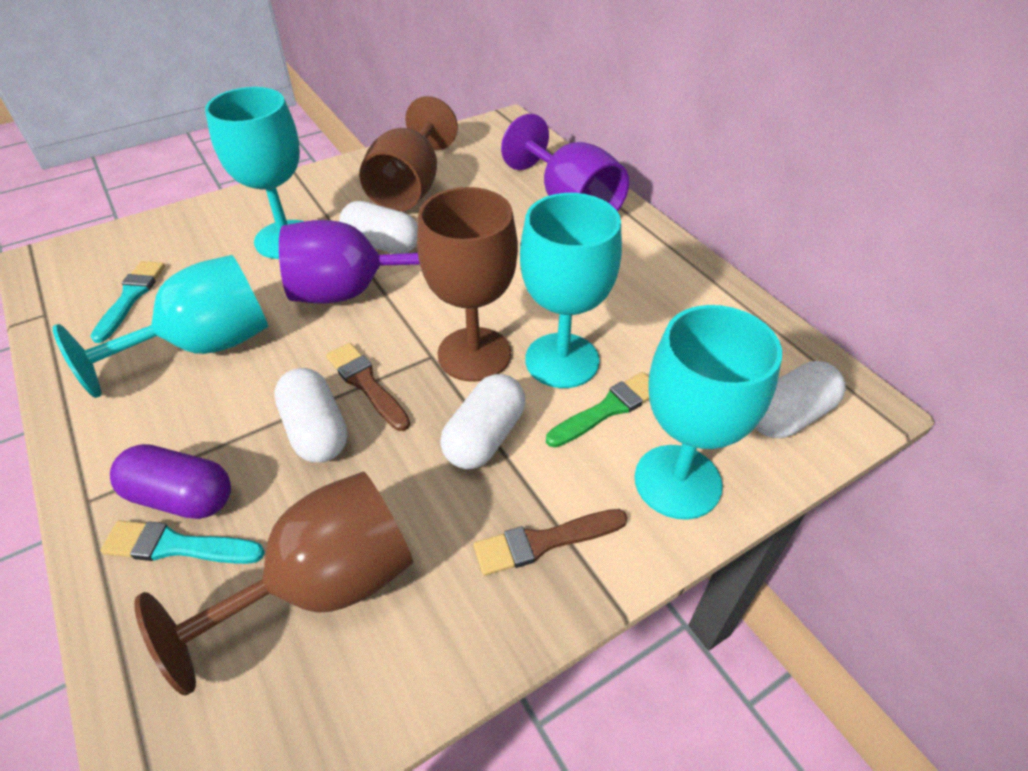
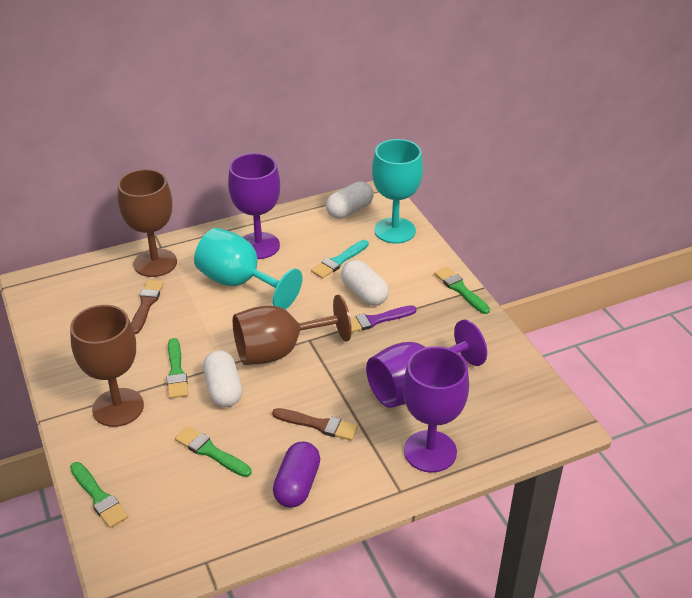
green brush: [546,372,649,448] = 1 -> [70,462,128,528] [167,338,188,399] [175,426,251,477] [434,267,490,314] = 4
purple brush: none = 0 -> [350,305,417,332] = 1
purple goblet: [279,220,420,304] [501,114,629,212] = 2 -> [228,153,280,259] [366,320,487,408] [403,346,469,473] = 3
turquoise brush: [90,261,165,343] [100,521,265,564] = 2 -> [311,240,369,279] = 1
turquoise goblet: [53,255,268,398] [205,87,305,259] [520,193,622,388] [635,305,782,520] = 4 -> [194,228,302,309] [372,139,423,243] = 2
white capsule: [274,368,347,463] [339,201,418,254] [440,374,525,469] [755,361,846,438] = 4 -> [203,350,242,407] [326,181,374,219] [341,260,389,306] = 3

